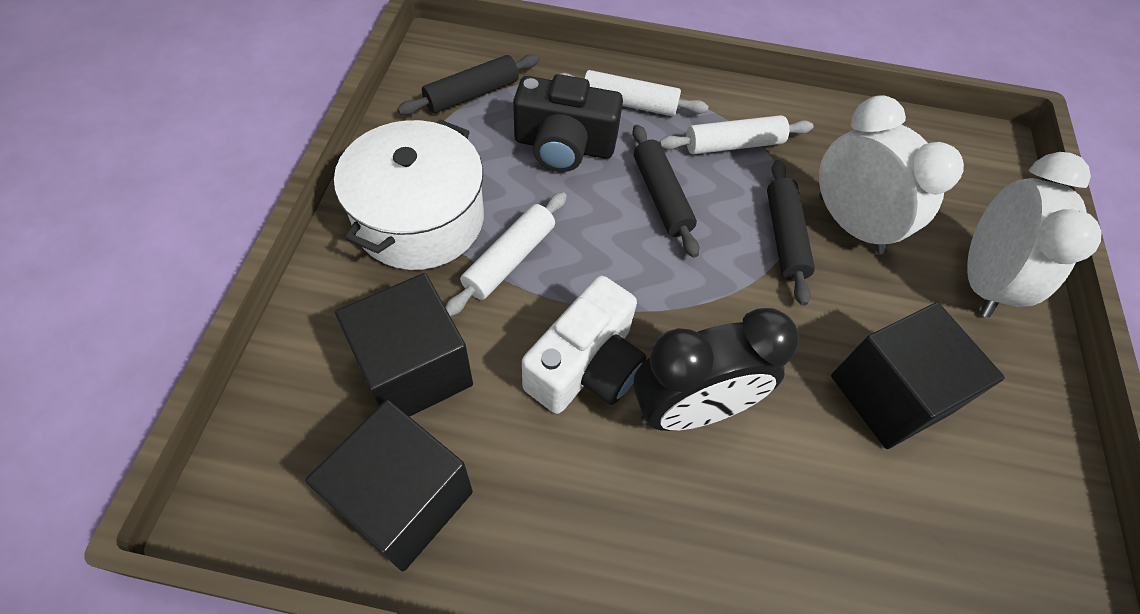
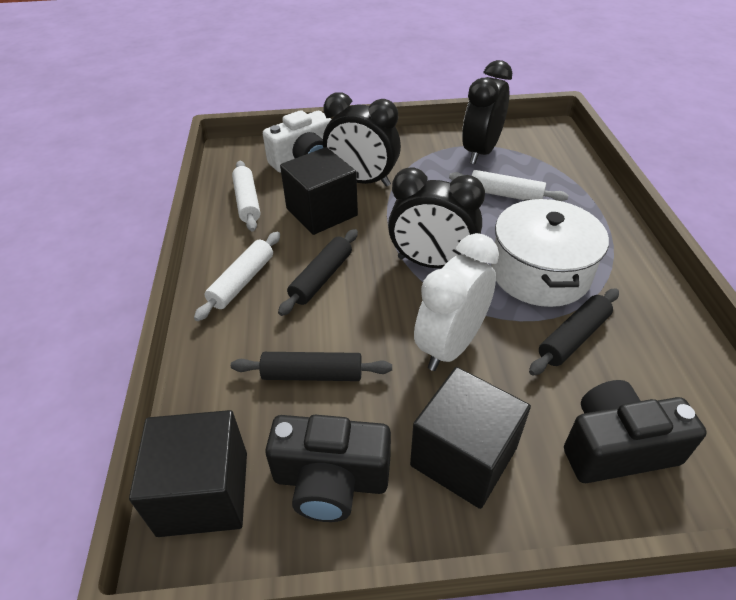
black camera: [513,74,623,172] = 1 -> [265,415,391,522] [564,380,707,483] = 2
black clock: [633,308,799,431] = 1 -> [323,92,401,187] [388,167,485,268] [462,60,512,164] = 3
white clock: [819,95,964,254] [967,152,1102,317] = 2 -> [414,233,499,371] = 1

